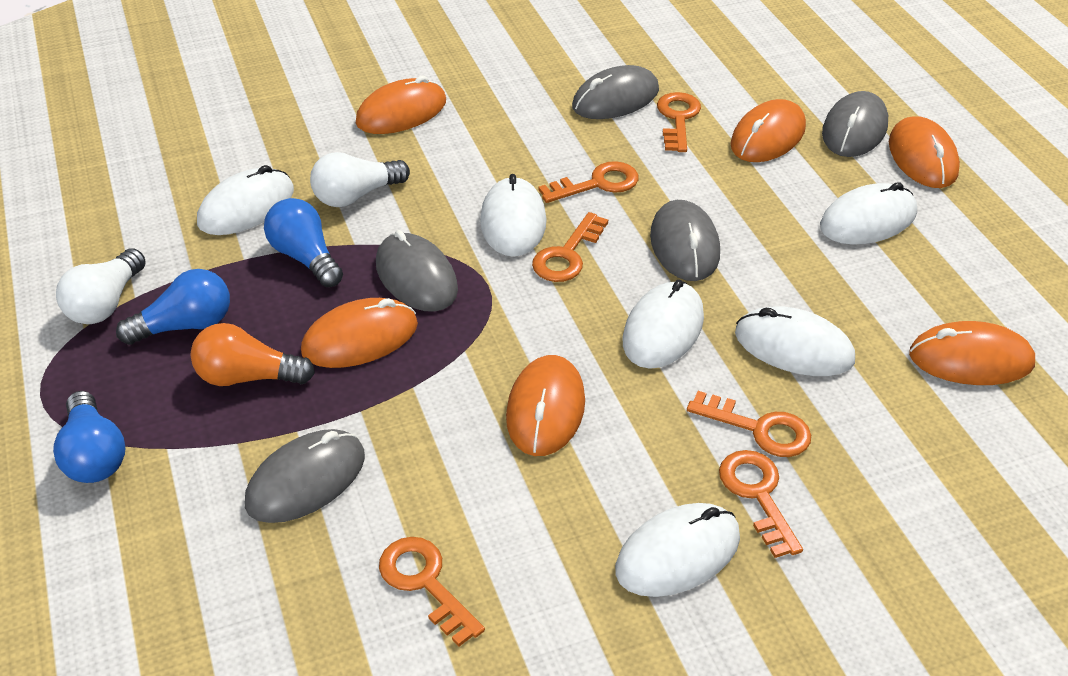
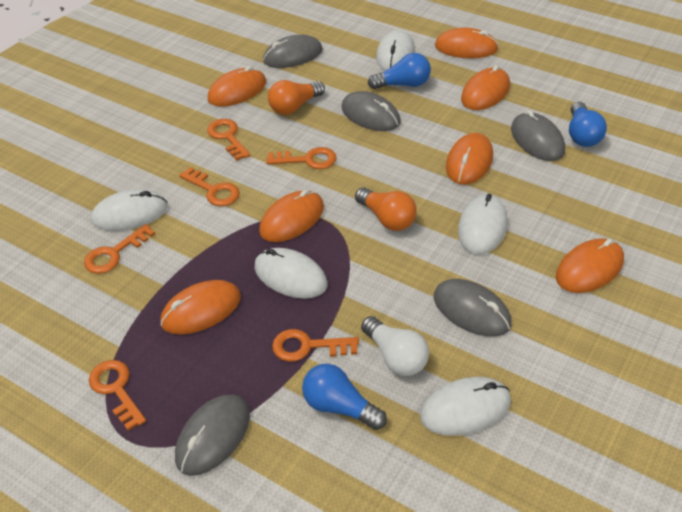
orange light bulb: [191,323,315,386] = 1 -> [268,80,325,115] [355,188,417,231] = 2
orange mouse: [301,298,418,368] [356,75,446,134] [506,355,585,456] [730,99,806,162] [889,116,960,188] [909,321,1035,385] = 6 -> [160,280,241,334] [208,66,266,107] [259,190,324,242] [435,28,499,58] [446,133,493,185] [461,65,510,110] [556,238,624,293] = 7
white light bulb: [56,248,146,324] [310,152,410,207] = 2 -> [361,316,429,376] = 1
white mouse: [197,165,294,235] [480,174,547,257] [615,503,740,597] [623,280,704,369] [735,306,855,376] [820,182,917,245] = 6 -> [91,189,168,231] [255,248,328,299] [376,30,415,71] [420,377,511,436] [458,194,508,254] = 5

